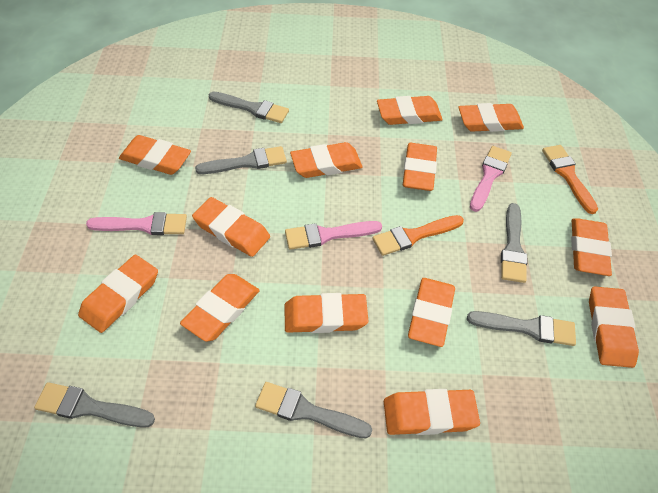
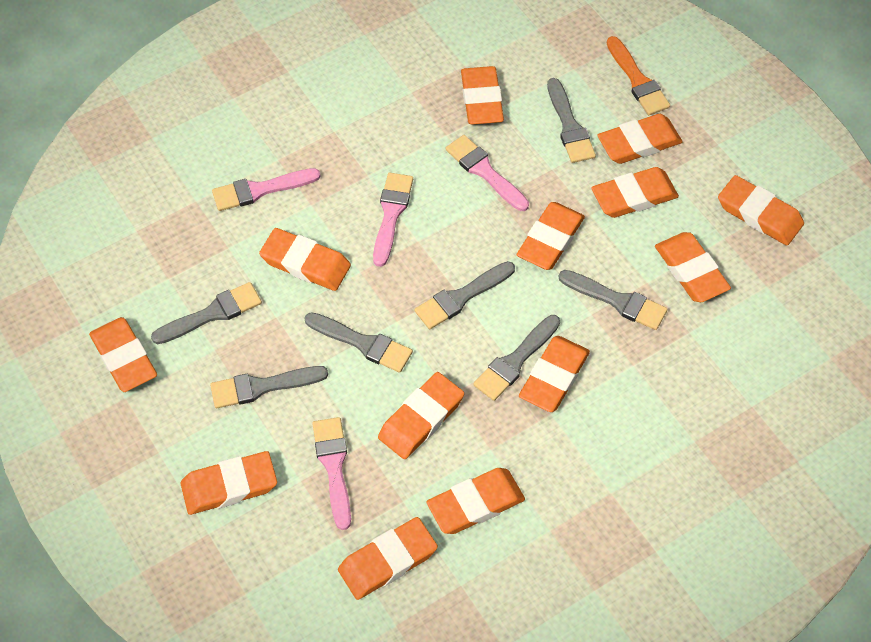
grey brush: [34,382,155,428] [195,146,287,174] [209,92,289,123] [255,382,372,439] [467,311,576,346] [501,203,527,283] = 6 -> [151,282,262,344] [210,366,328,408] [304,312,413,373] [414,261,515,329] [473,315,560,401] [547,78,596,163] [559,270,667,330] = 7
orange brush: [372,215,464,256] [542,145,598,214] = 2 -> [607,36,670,115] = 1
pink brush: [86,212,187,235] [285,221,382,250] [470,146,512,212] = 3 -> [212,168,321,211] [312,417,351,530] [373,173,413,267] [446,135,529,211] = 4

